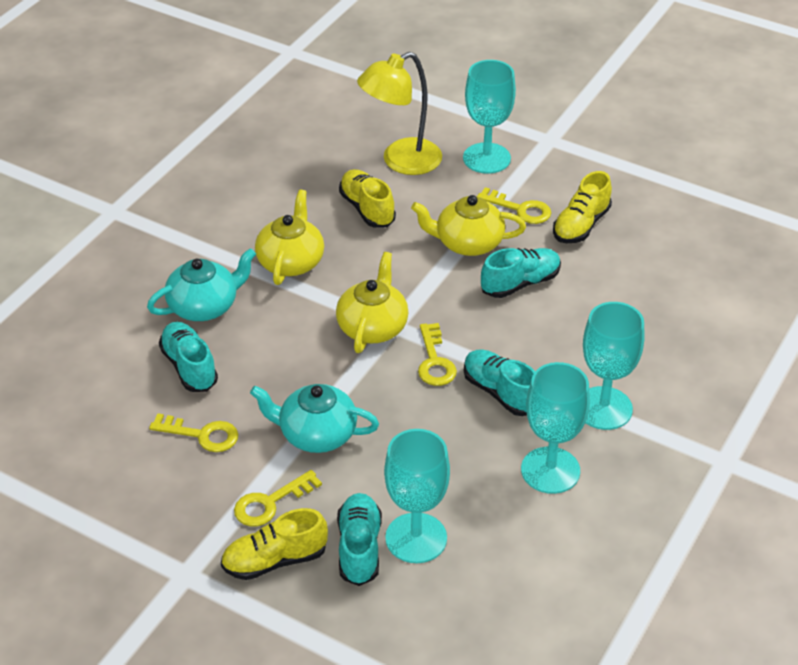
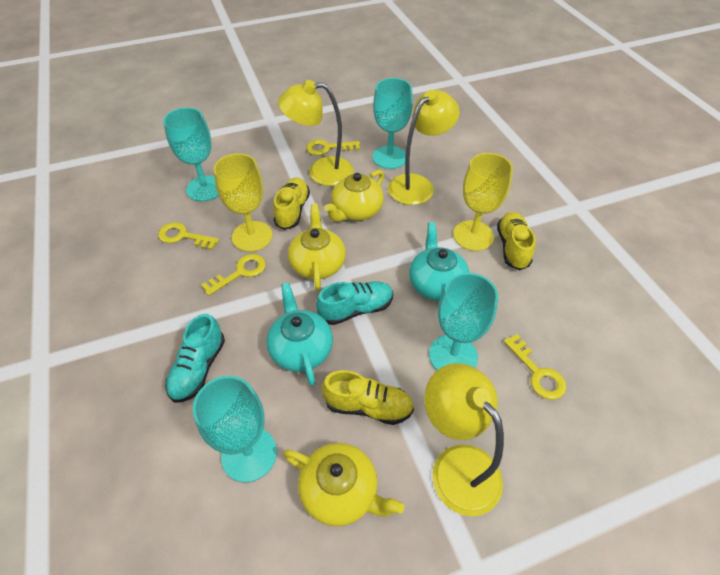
turquoise shoe: [159,322,218,392] [337,493,382,586] [464,349,535,416] [481,248,561,298] = 4 -> [165,314,225,403] [316,281,393,325] = 2
yellow goblet: none = 0 -> [214,153,273,252] [453,153,513,251] = 2
yellow lamp: [357,52,442,175] = 1 -> [278,80,354,186] [388,90,460,205] [424,363,504,516] = 3

